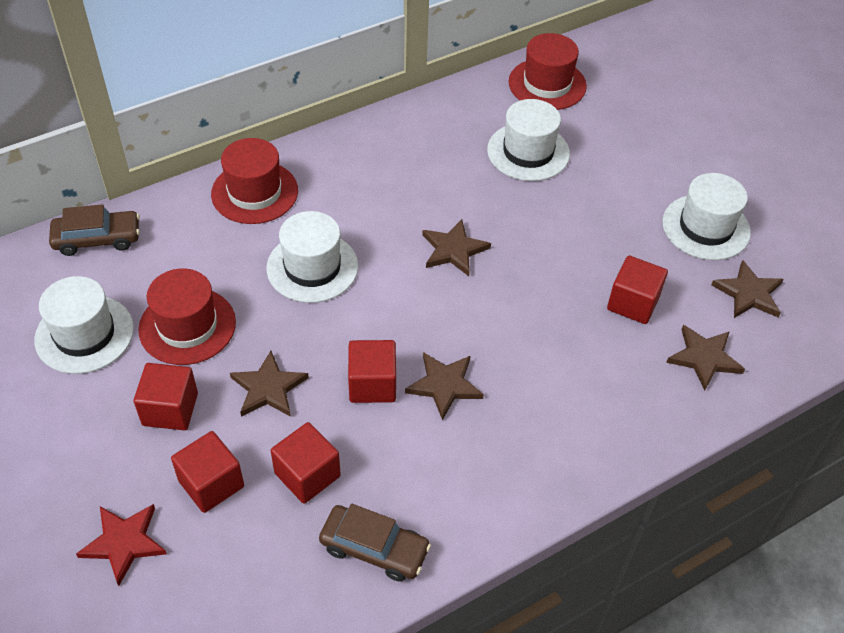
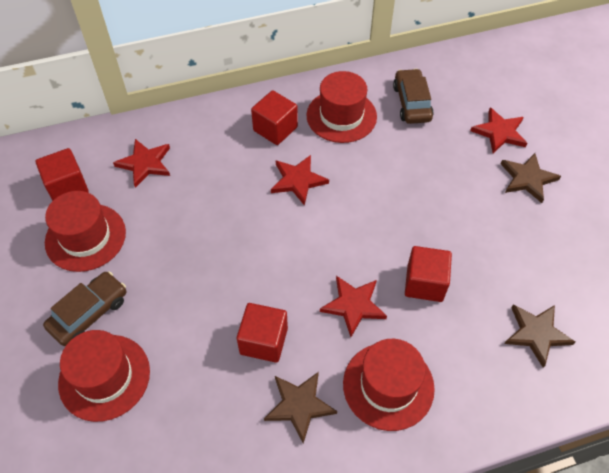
brown star: [230,351,309,417] [405,352,484,420] [422,219,491,276] [666,325,745,391] [711,260,784,318] = 5 -> [264,372,337,444] [501,153,561,203] [504,305,575,368] = 3
red cube: [134,363,198,430] [171,431,244,513] [271,422,341,504] [348,340,396,403] [607,256,668,324] = 5 -> [36,148,89,201] [237,303,288,363] [251,90,298,145] [405,246,452,302] = 4
red hat: [138,268,236,365] [211,138,298,224] [509,33,587,110] = 3 -> [45,191,126,272] [58,330,150,422] [306,71,377,143] [343,339,435,431] = 4
red star: [76,504,167,586] = 1 -> [113,139,170,188] [271,155,329,206] [320,276,387,337] [470,108,527,153] = 4
white hat: [34,276,134,374] [266,211,358,303] [487,99,570,181] [662,173,751,260] = 4 -> none = 0

